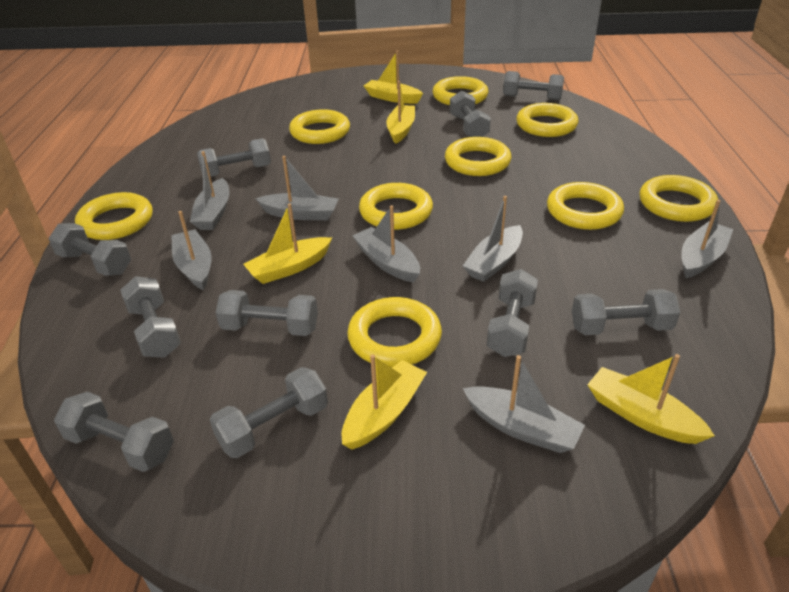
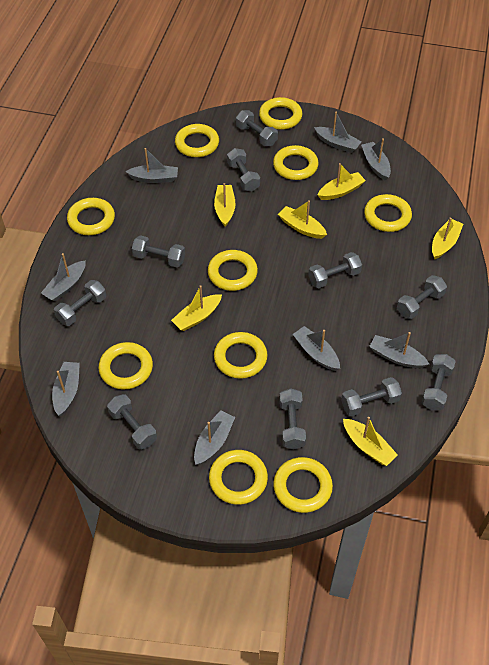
grey boat: [172,211,212,290] [190,151,229,230] [255,156,339,220] [352,205,420,283] [463,196,523,282] [463,355,585,453] [682,200,733,278] = 7 -> [41,253,86,302] [52,362,80,416] [125,148,178,183] [194,410,235,465] [293,326,340,371] [314,111,362,153] [361,138,391,181] [369,332,429,368] = 8
yellow boat: [243,203,332,284] [342,354,427,450] [364,51,423,104] [386,81,415,144] [587,354,715,444] = 5 -> [171,285,222,331] [214,183,236,227] [278,200,327,239] [318,163,366,200] [343,417,398,466] [432,218,463,260] = 6
yellow ring: [75,192,152,240] [289,109,350,144] [347,297,442,367] [359,183,433,230] [432,76,488,105] [445,137,511,176] [516,103,578,137] [547,182,624,230] [640,175,718,222] = 9 -> [67,198,115,235] [99,342,153,389] [175,124,219,157] [208,250,258,291] [209,450,268,505] [214,332,268,379] [259,97,302,130] [273,145,319,180] [273,457,333,513] [364,194,412,232] = 10

